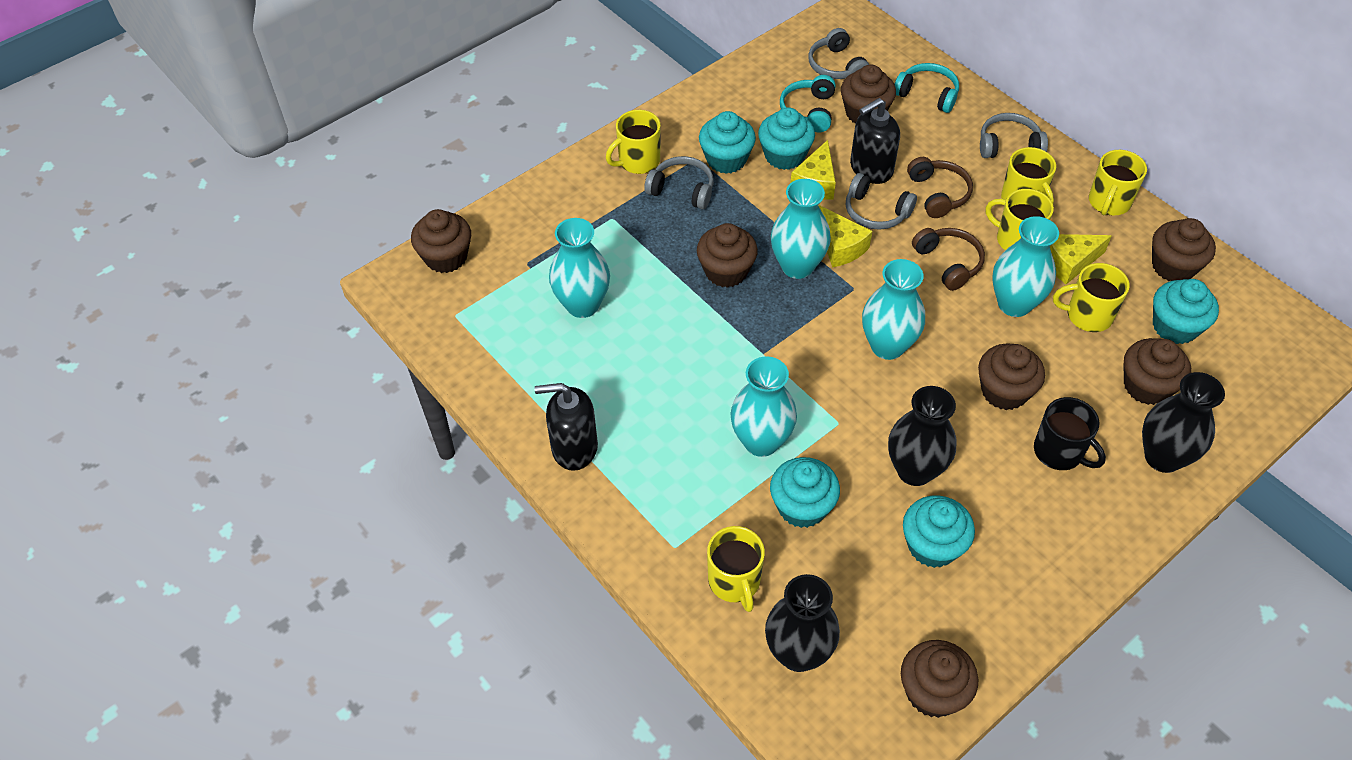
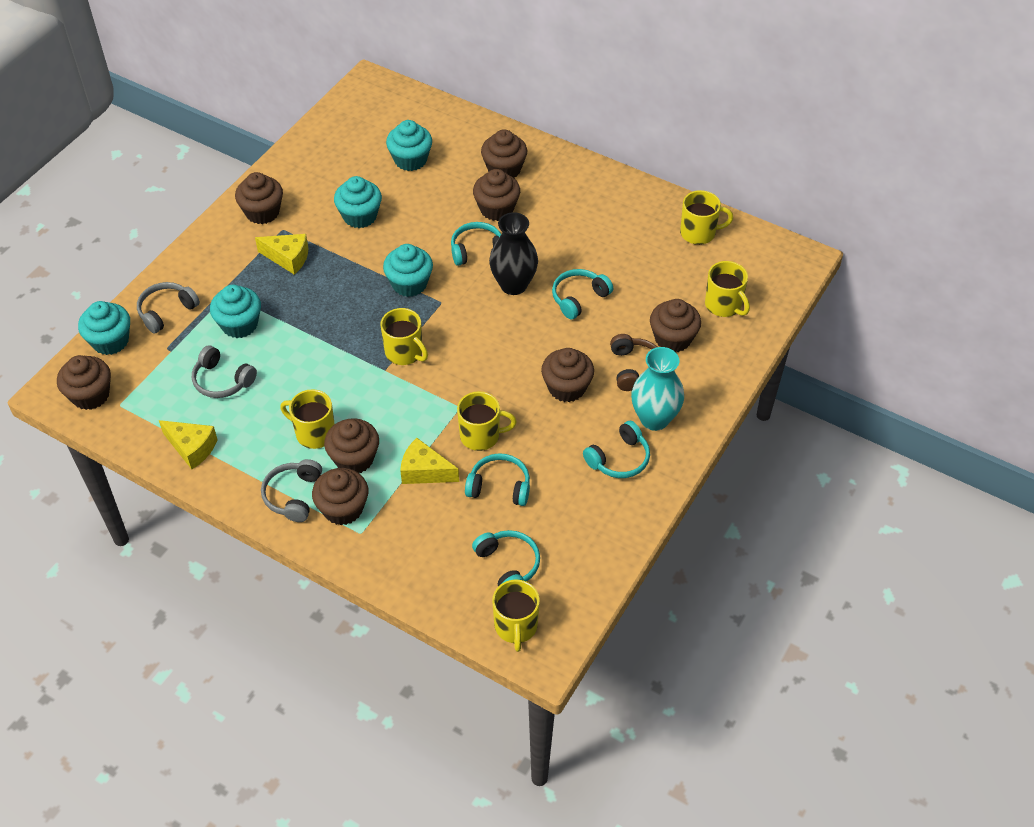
black mug: [1034,397,1106,470] = 1 -> none = 0
black soap dispenser: [535,383,598,471] [850,98,900,184] = 2 -> none = 0
black vase: [765,574,840,672] [888,386,957,486] [1142,372,1225,473] = 3 -> [489,212,538,295] = 1
brown cupcake: [411,209,471,273] [697,223,758,288] [841,65,896,123] [901,640,978,718] [978,343,1045,410] [1124,338,1191,405] [1152,218,1216,281] = 7 -> [57,355,111,410] [235,172,283,224] [312,468,368,525] [324,419,379,473] [473,169,520,221] [481,129,527,178] [541,348,594,402] [650,299,701,352] = 8
brown headphones: [907,157,973,218] [912,228,985,291] = 2 -> [610,334,657,391] = 1
grey headphones: [644,156,714,209] [808,28,869,79] [846,173,917,230] [980,113,1048,158] = 4 -> [137,282,200,334] [192,345,257,398] [261,459,322,522] = 3
turquoise headphones: [780,75,836,132] [895,63,959,113] = 2 -> [451,222,501,266] [465,453,530,506] [472,530,540,587] [552,269,613,320] [583,421,650,478] = 5
turquoise vase: [549,218,610,318] [731,356,797,457] [771,179,831,279] [862,259,925,360] [992,216,1059,317] = 5 -> [631,347,684,431] = 1

